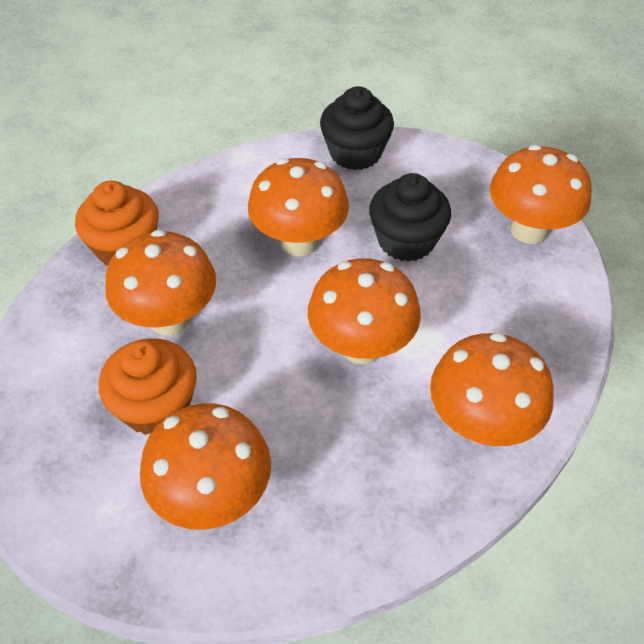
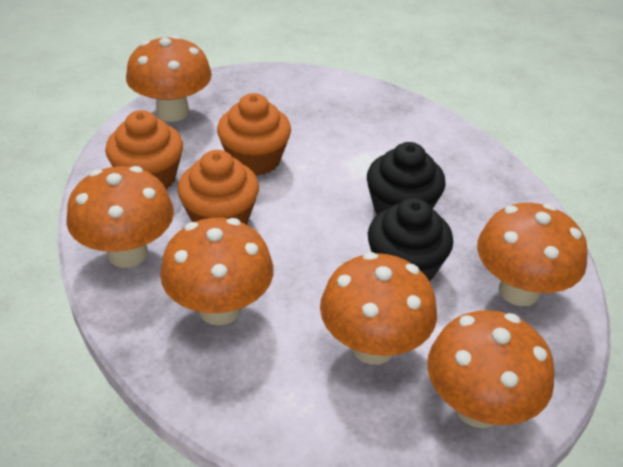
orange cupcake: [75,181,159,265] [99,338,197,435] = 2 -> [105,110,183,190] [178,150,259,225] [217,93,291,176] = 3

